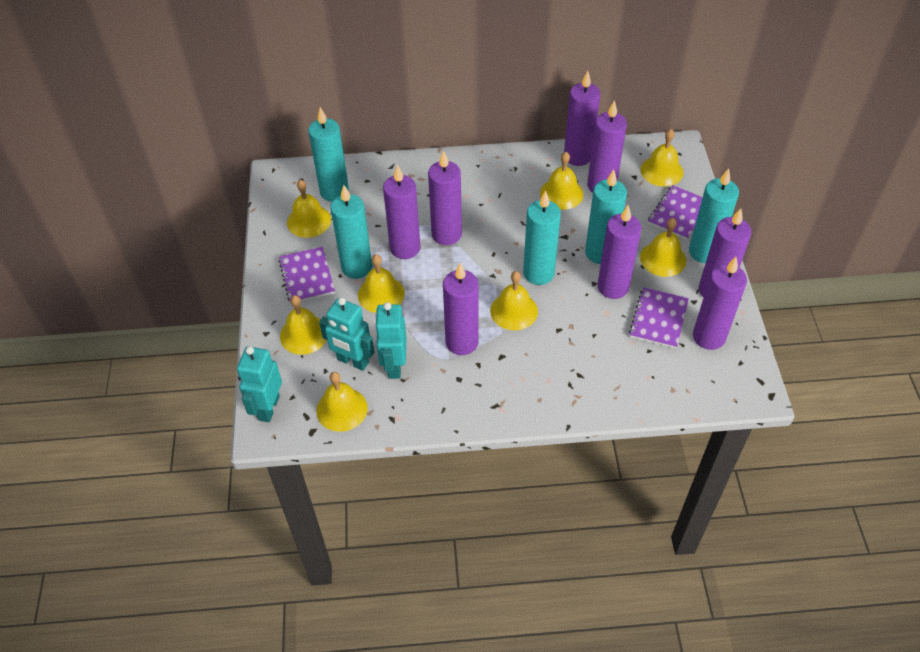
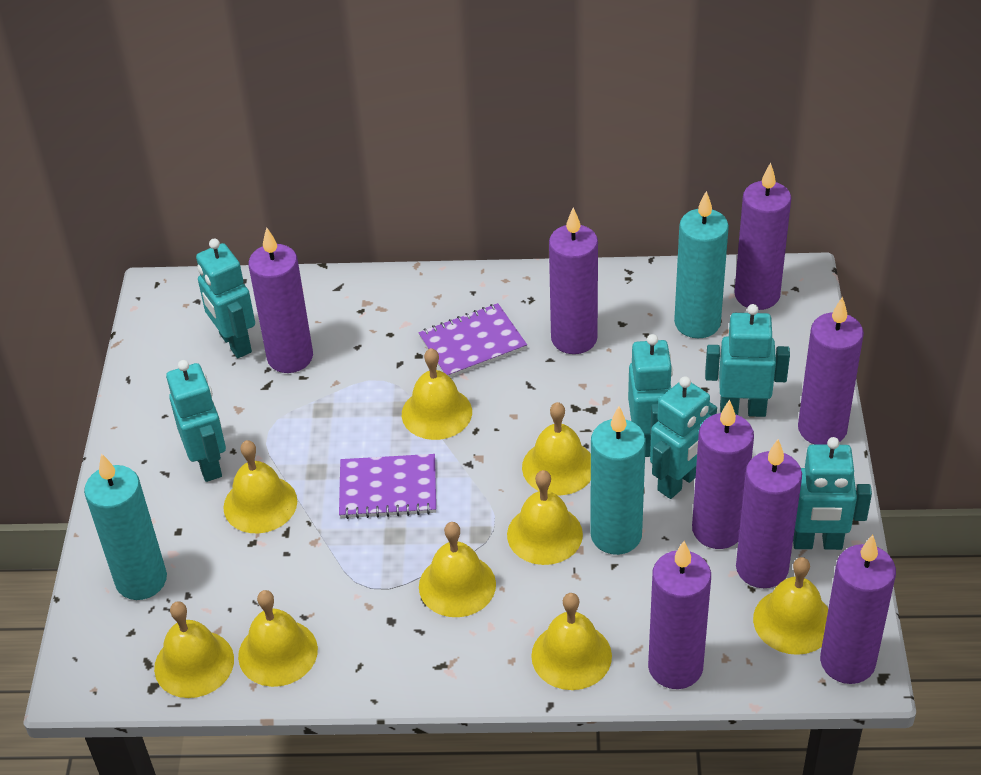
purple notebook: [278,247,335,303] [629,287,689,349] [648,185,703,240] = 3 -> [339,454,436,519] [418,303,527,377] = 2
turquoise candle: [308,107,349,202] [330,185,372,279] [523,191,561,285] [585,169,627,264] [689,168,739,263] = 5 -> [84,453,167,600] [590,406,646,555] [674,191,729,338] = 3
turquoise robot: [237,346,282,422] [319,297,374,371] [375,302,407,379] = 3 -> [166,360,226,482] [196,239,255,358] [628,334,673,457] [650,376,717,499] [705,304,790,417] [793,437,872,550] = 6
yellow bell: [280,295,326,355] [287,180,331,238] [316,372,368,432] [358,254,405,313] [490,271,538,330] [540,152,583,210] [640,218,686,277] [641,129,683,187] = 8 -> [154,601,234,698] [223,440,297,533] [238,590,318,687] [402,348,472,440] [419,522,496,617] [507,470,583,565] [522,402,591,495] [531,593,612,690] [753,557,828,655] = 9

